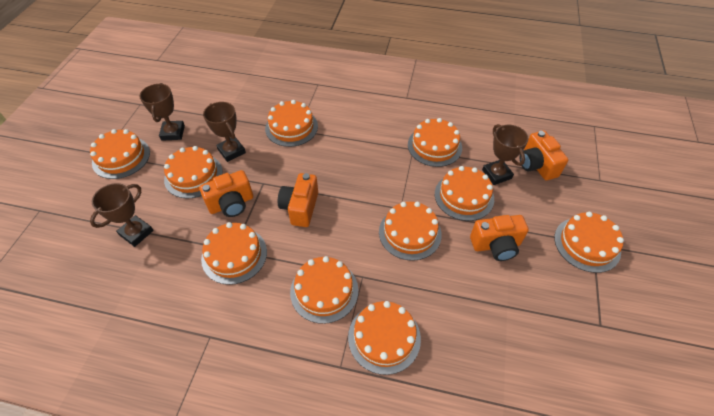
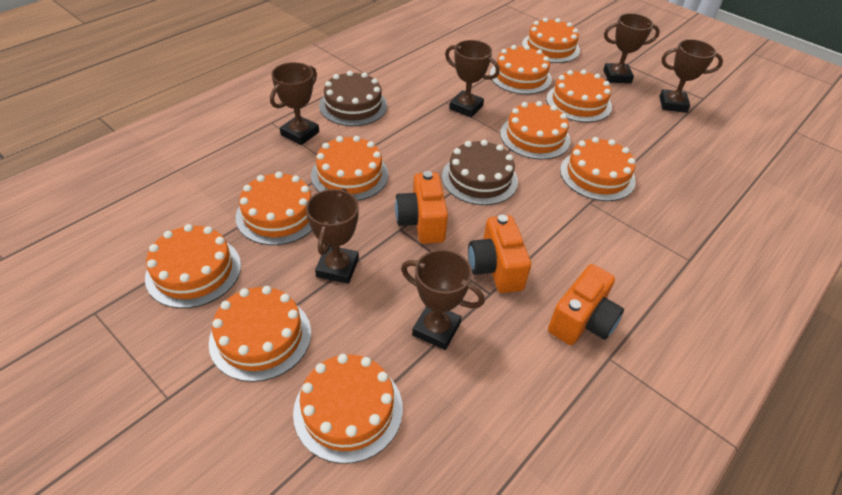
brown cake: none = 0 -> [319,71,387,126] [442,140,518,205] = 2
brown trophy: [90,183,154,247] [139,83,185,141] [203,102,246,162] [482,124,528,185] = 4 -> [270,62,319,145] [306,188,359,284] [401,249,485,350] [445,40,500,118] [603,13,660,83] [659,39,723,113] = 6
orange camera: [199,170,253,217] [278,173,318,227] [470,215,529,261] [520,131,568,180] = 4 -> [395,171,448,244] [468,215,531,293] [548,264,624,345] = 3

